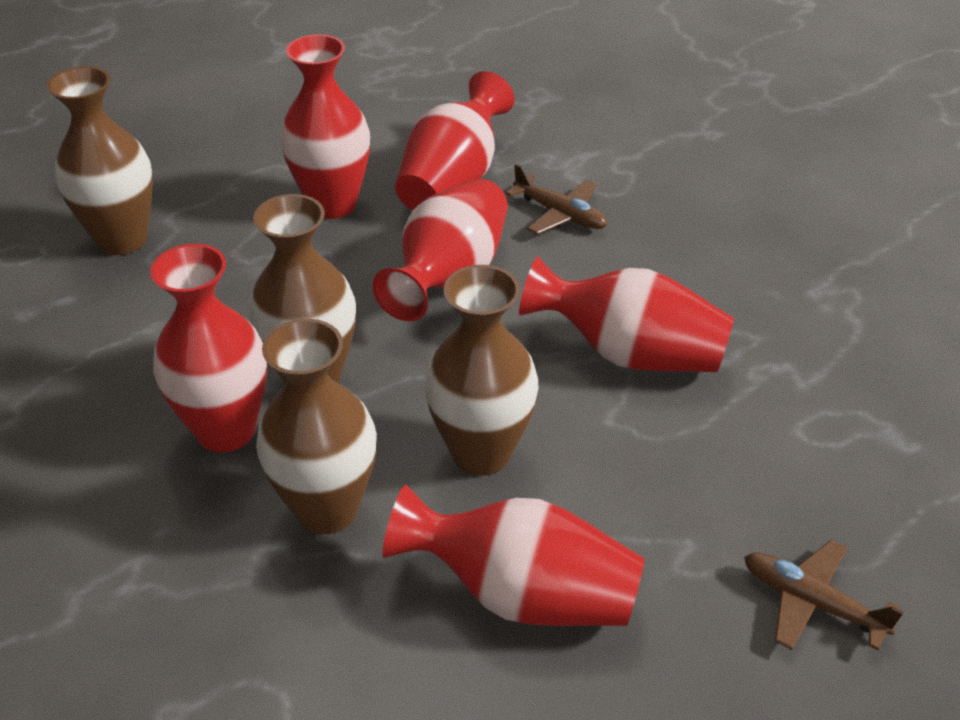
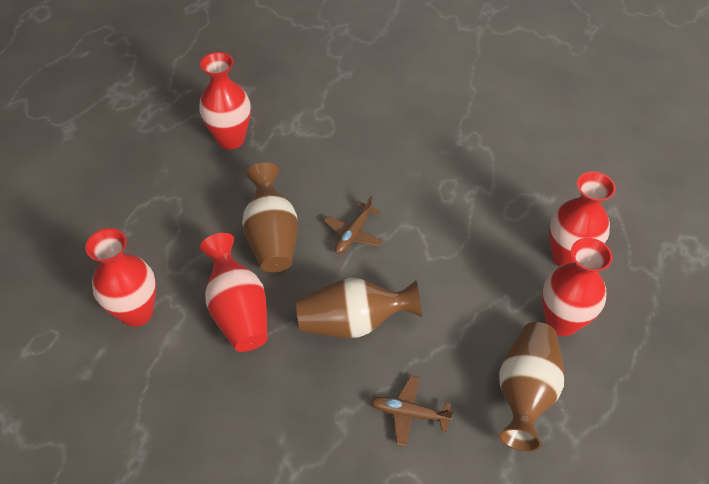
brown vase: [47,66,153,255] [249,194,356,385] [256,319,377,534] [425,265,538,475] = 4 -> [242,162,298,273] [296,278,422,338] [499,322,564,452] = 3
red vase: [150,244,267,453] [280,34,370,219] [373,179,508,321] [383,485,645,626] [395,71,514,210] [519,256,734,372] = 6 -> [85,228,156,327] [199,52,251,150] [200,233,268,352] [542,238,613,336] [549,171,616,266] = 5

